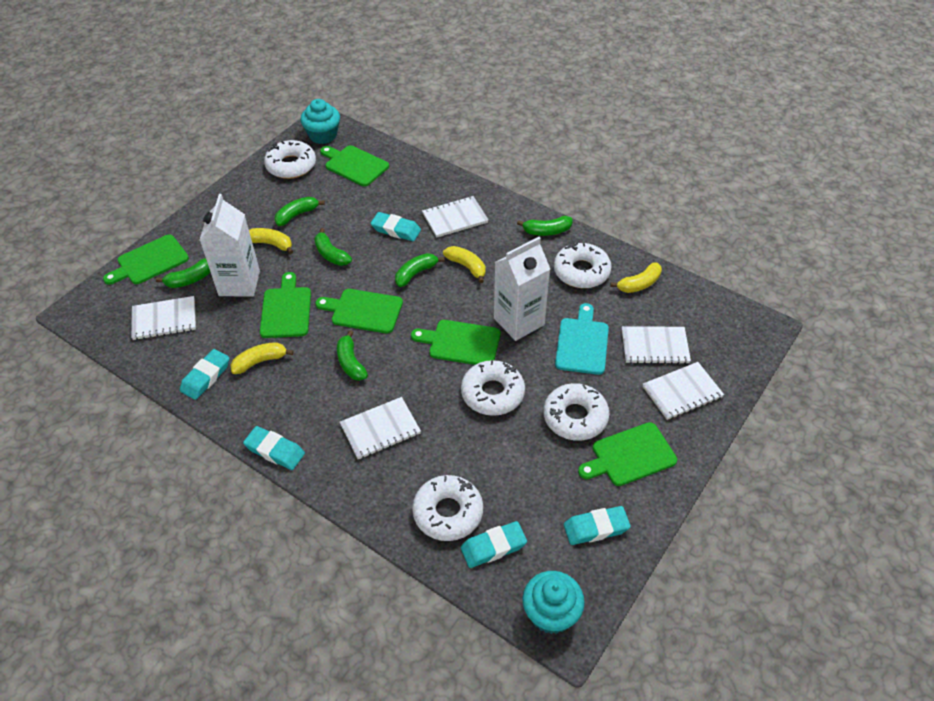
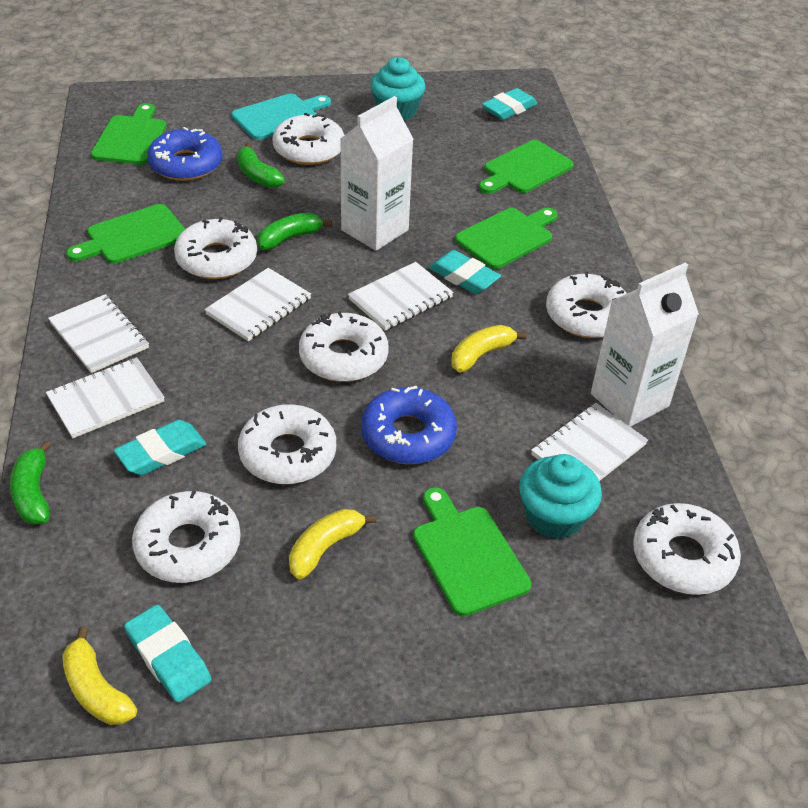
blue donut: none = 0 -> [147,127,223,181] [361,386,457,464] = 2
green banana: [156,258,211,288] [275,197,325,226] [314,228,352,266] [337,330,368,381] [395,253,444,287] [517,216,573,236] = 6 -> [10,440,51,525] [237,143,285,188] [257,213,332,250] = 3
green cutting board: [103,235,189,285] [260,272,311,338] [315,289,403,333] [320,145,389,186] [411,320,501,365] [578,422,677,486] = 6 -> [66,204,185,264] [91,103,166,165] [413,487,531,617] [455,208,558,269] [479,140,574,194] = 5
turquoise eraser: [180,349,230,400] [243,426,305,470] [371,212,421,241] [461,521,527,568] [564,506,631,545] = 5 -> [114,420,206,475] [124,605,211,703] [428,250,501,294] [482,88,537,120] = 4
white donut: [264,140,316,179] [412,475,483,541] [461,360,525,416] [543,383,609,441] [554,242,612,288] = 5 -> [132,490,241,583] [174,217,257,279] [238,404,336,484] [272,113,344,165] [299,312,389,382] [546,272,627,338] [633,503,741,595] = 7
yellow banana: [230,342,294,374] [249,228,293,254] [443,246,486,283] [610,262,662,293] = 4 -> [62,627,137,725] [289,509,377,579] [451,325,527,373] = 3

